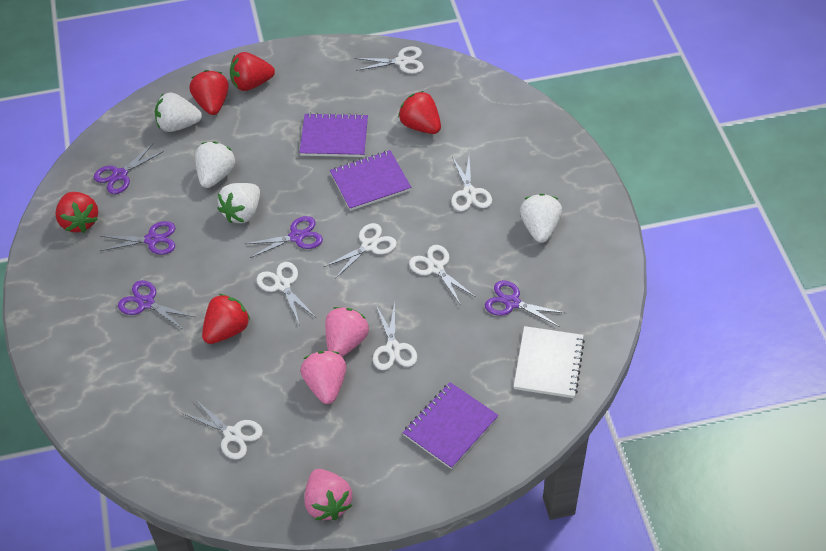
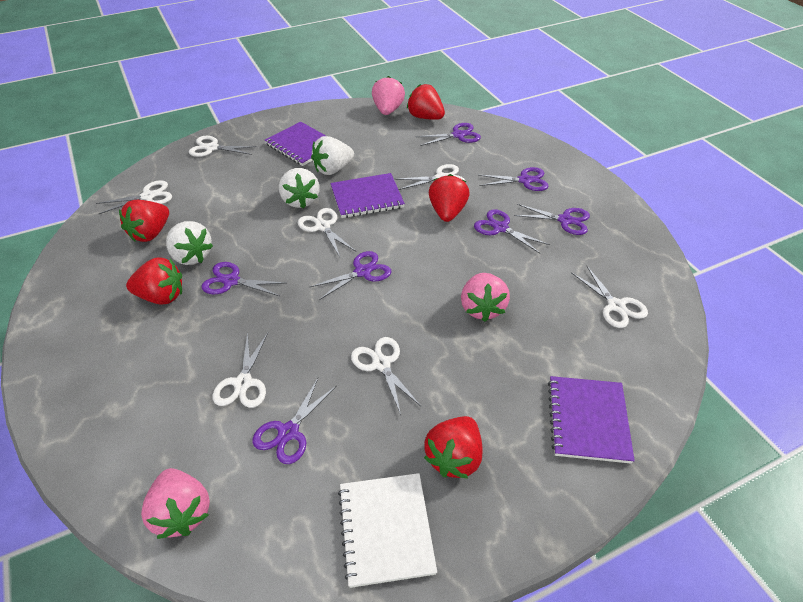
purple scissors: [94,144,164,194] [100,221,175,255] [118,280,195,330] [245,216,323,258] [485,280,565,327] = 5 -> [202,262,286,296] [252,378,337,464] [310,251,391,300] [416,123,481,146] [474,209,550,253] [479,167,548,191] [514,204,590,235] = 7
white strawberry: [155,92,202,132] [195,141,235,188] [217,183,260,223] [520,194,562,243] = 4 -> [166,221,213,265] [279,168,319,209] [311,136,354,175] = 3

